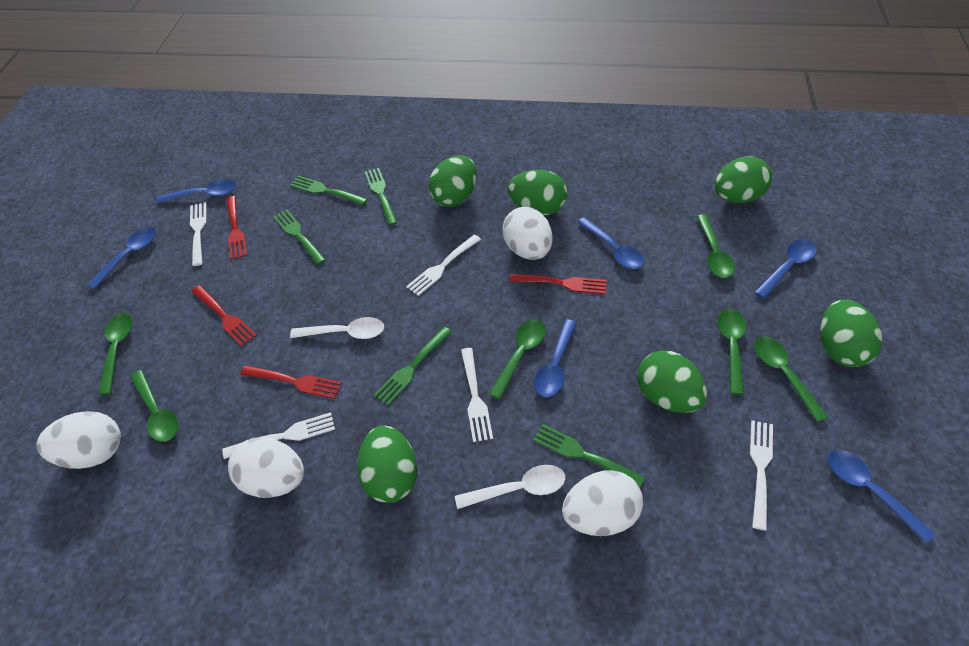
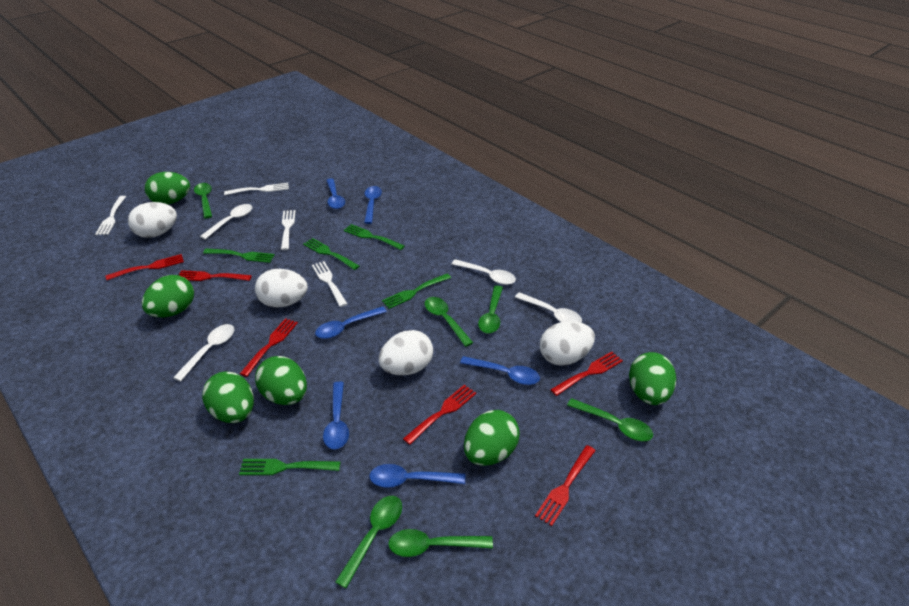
red fork: [192,286,257,346] [226,196,248,260] [240,366,342,399] [509,274,607,294] = 4 -> [105,254,184,280] [179,270,252,281] [240,318,298,377] [403,384,476,445] [535,445,596,526] [550,351,623,396] = 6
white fork: [190,202,207,266] [222,412,335,459] [406,235,481,296] [461,348,493,442] [750,420,773,530] = 5 -> [95,196,126,235] [224,183,289,195] [281,210,296,250] [312,261,347,307] = 4
white spoon: [290,317,384,339] [455,465,566,509] = 2 -> [173,324,234,382] [200,204,253,239] [452,259,516,285] [515,292,582,323] = 4

